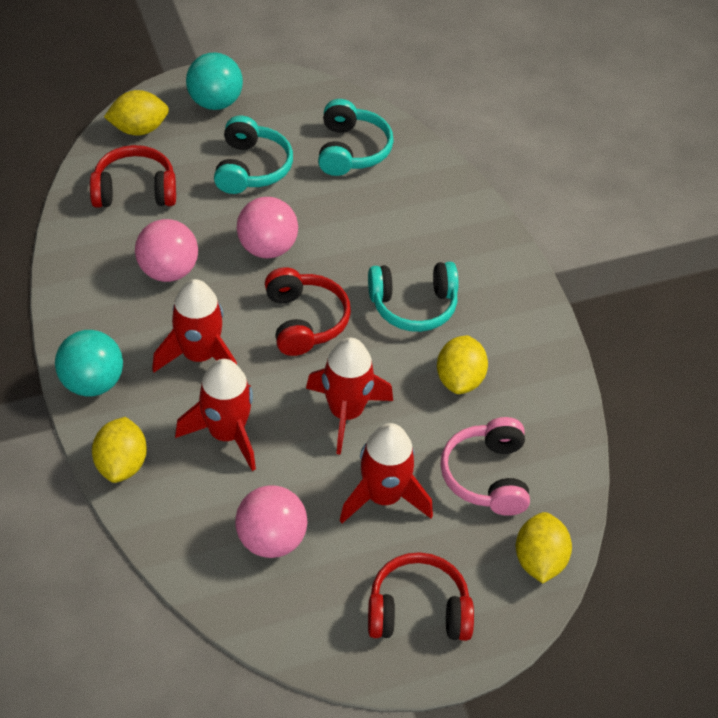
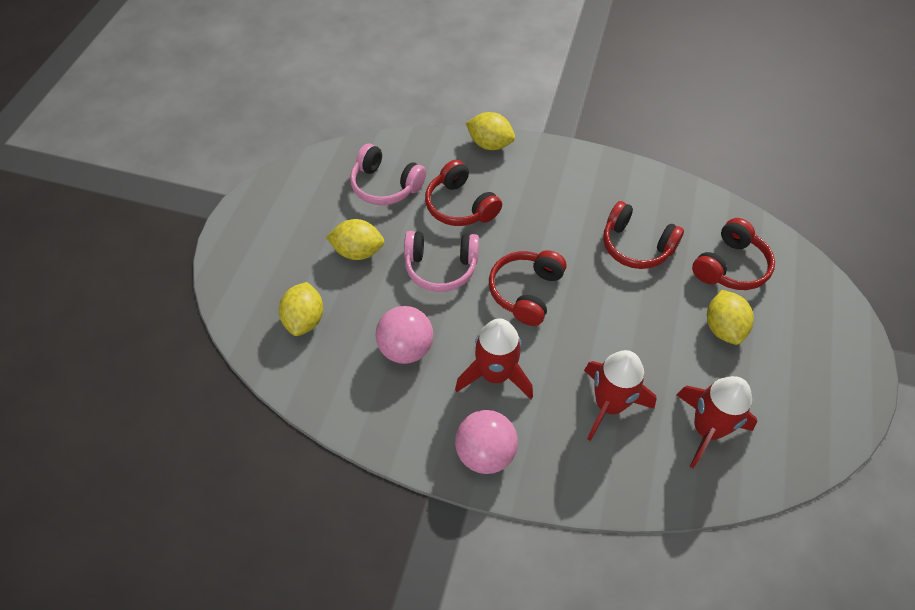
pink ball: [135,219,198,282] [235,486,307,558] [236,197,298,258] = 3 -> [376,306,433,364] [455,410,518,474] = 2
pink headphones: [440,417,530,516] = 1 -> [350,144,426,205] [404,231,479,292] = 2
red headphones: [90,145,176,208] [265,267,351,356] [368,552,474,641] = 3 -> [425,160,502,226] [489,250,566,326] [603,201,684,269] [692,218,775,290] = 4
red rocket: [152,279,237,372] [175,359,256,471] [306,338,393,455] [339,423,433,523] = 4 -> [455,318,533,399] [584,350,656,441] [677,376,758,468] = 3
turquoise ball: [55,330,123,397] [186,52,243,110] = 2 -> none = 0
turquoise headphones: [214,116,293,194] [318,99,394,176] [368,262,458,332] = 3 -> none = 0

